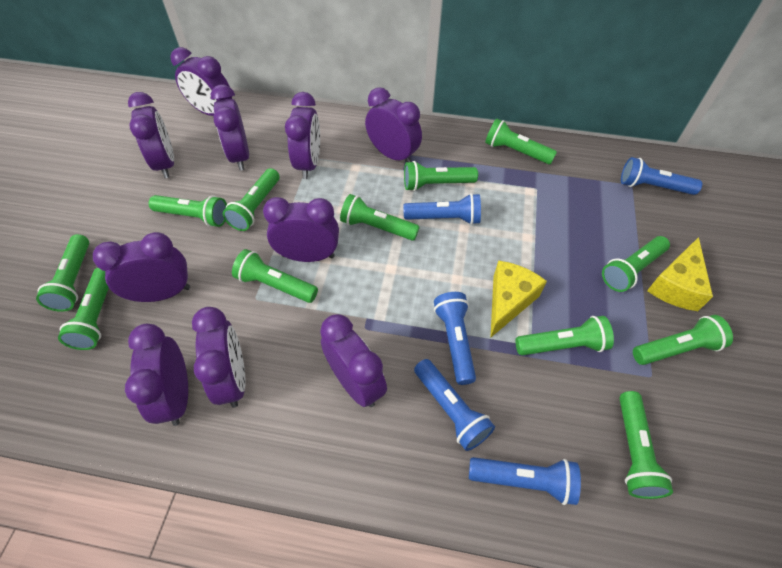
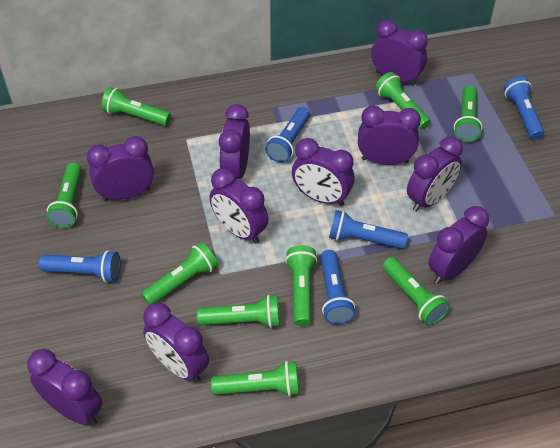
green flashlight: [36,234,89,312] [58,267,109,350] [149,195,227,227] [223,168,280,231] [232,249,318,303] [340,194,420,241] [404,161,478,191] [485,119,557,164] [515,316,614,355] [602,236,670,292] [619,391,673,499] [633,315,733,365] = 12 -> [46,163,82,228] [101,87,171,126] [141,242,218,305] [197,295,280,328] [211,361,299,397] [285,245,317,326] [375,72,431,130] [382,257,450,326] [454,85,482,142] = 9
yellow cheese: [490,260,547,338] [647,237,713,311] = 2 -> none = 0

